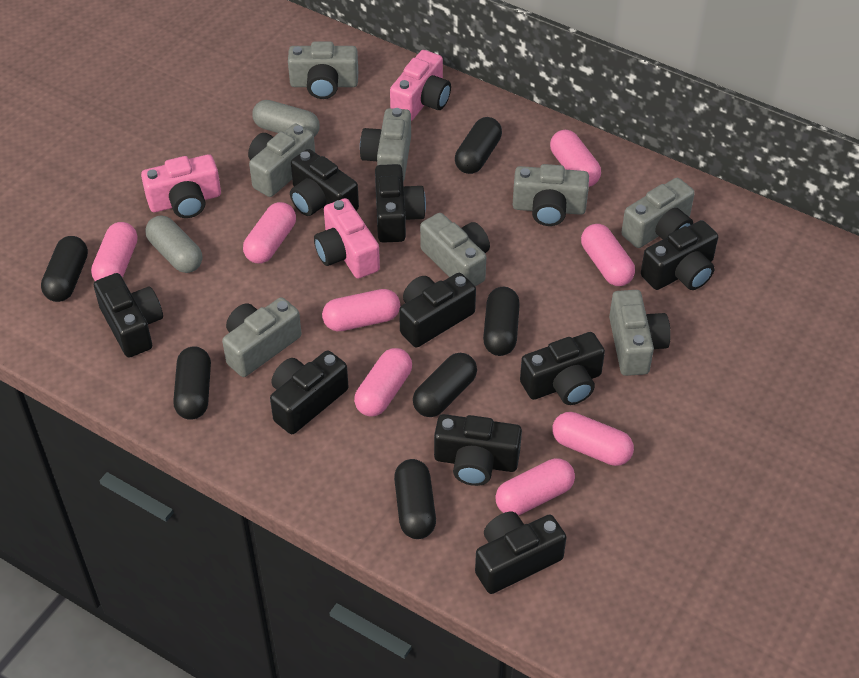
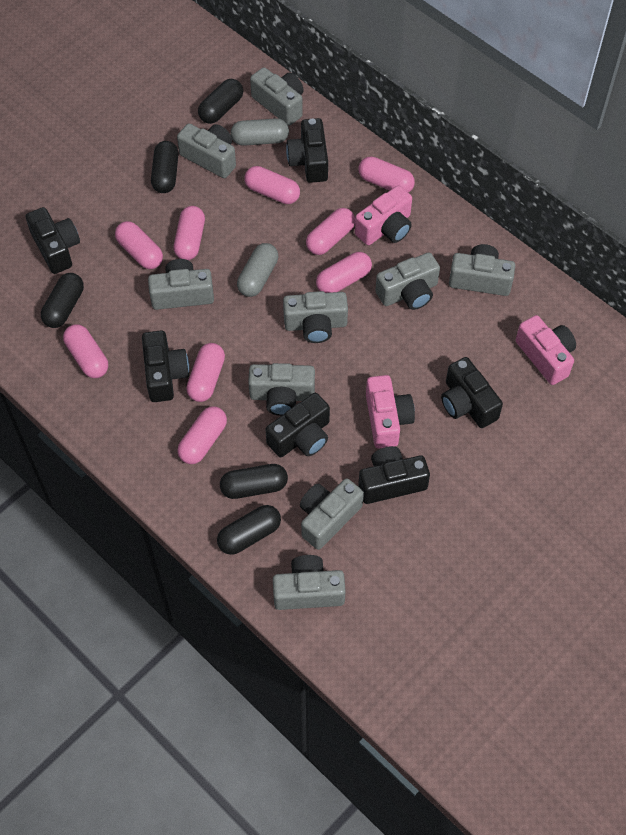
black camera: [94,273,163,358] [270,350,349,434] [290,149,359,216] [375,164,426,243] [399,273,476,348] [434,414,522,486] [475,512,567,594] [520,332,605,405] [641,220,718,290] = 9 -> [26,207,80,274] [142,330,189,402] [266,393,330,457] [286,118,328,183] [358,446,430,504] [441,357,503,428] = 6
black capsule: [41,236,88,302] [173,346,211,420] [394,459,436,539] [413,353,477,417] [455,117,502,174] [483,287,520,356] = 6 -> [41,273,84,328] [151,141,179,193] [198,79,243,124] [217,505,281,555] [220,464,288,499] = 5
grey camera: [222,297,302,377] [248,123,315,197] [288,41,358,99] [360,108,411,182] [420,213,490,286] [513,164,589,226] [609,290,671,376] [621,178,695,248] = 8 -> [148,259,214,310] [177,124,236,178] [248,363,315,416] [250,67,303,126] [273,555,346,610] [283,291,348,343] [300,478,364,550] [375,252,440,310] [449,244,515,296] = 9
pink capsule: [91,222,137,281] [243,202,296,263] [322,289,400,331] [354,348,412,416] [495,458,575,515] [550,130,601,187] [552,412,634,466] [581,224,635,286] = 8 -> [63,324,108,378] [115,221,163,269] [174,206,205,260] [177,406,227,464] [186,343,225,402] [244,166,300,204] [306,208,355,255] [316,252,372,293] [358,157,415,193] = 9

